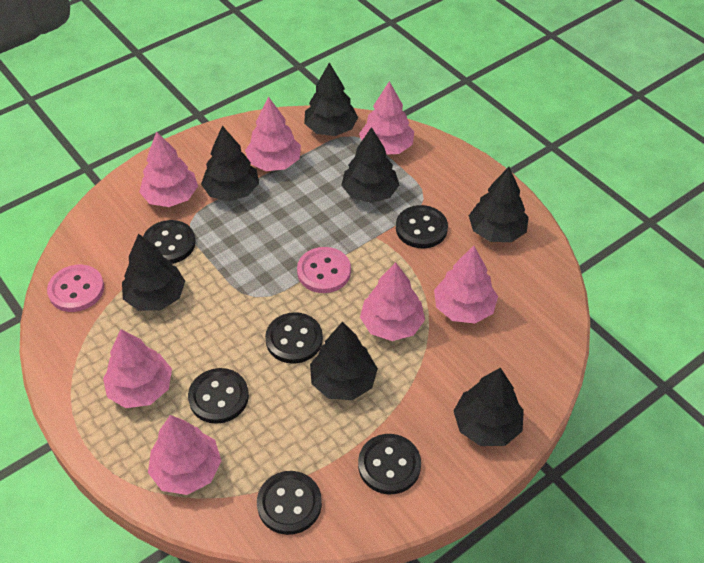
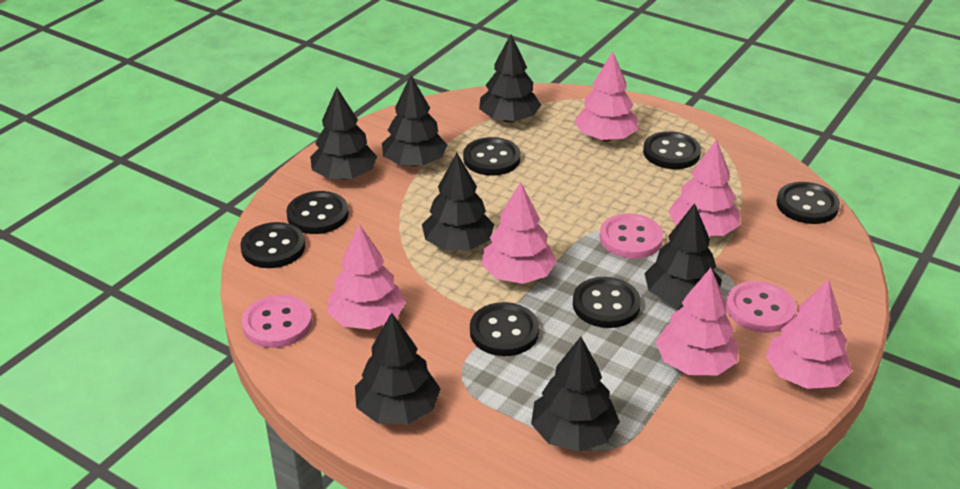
black button: [143,220,196,264] [188,368,249,424] [257,471,322,535] [265,312,323,364] [358,434,421,494] [396,205,448,248] = 6 -> [240,222,305,268] [286,191,349,234] [463,137,521,176] [470,302,539,356] [573,277,641,328] [643,131,701,169] [776,182,840,224] = 7
pink button: [47,265,104,312] [297,247,351,293] = 2 -> [242,295,312,348] [600,213,663,259] [726,281,796,333] = 3
pink tree: [103,329,172,408] [139,131,198,207] [148,415,221,495] [245,97,301,171] [359,81,414,155] [360,262,425,341] [434,246,498,323] = 7 -> [327,224,406,330] [482,182,557,284] [574,51,638,141] [655,268,738,375] [668,139,740,236] [765,279,852,389] = 6

